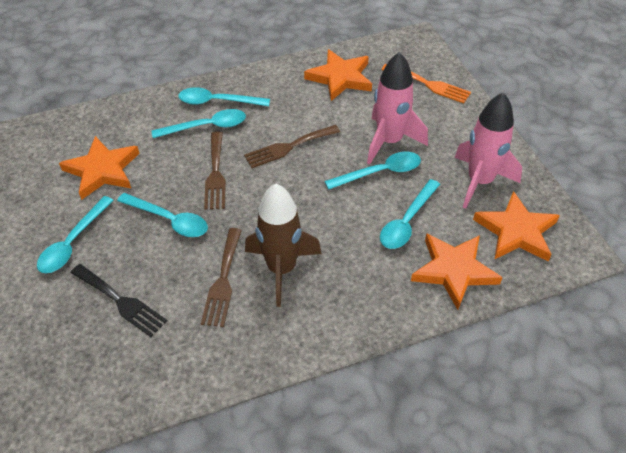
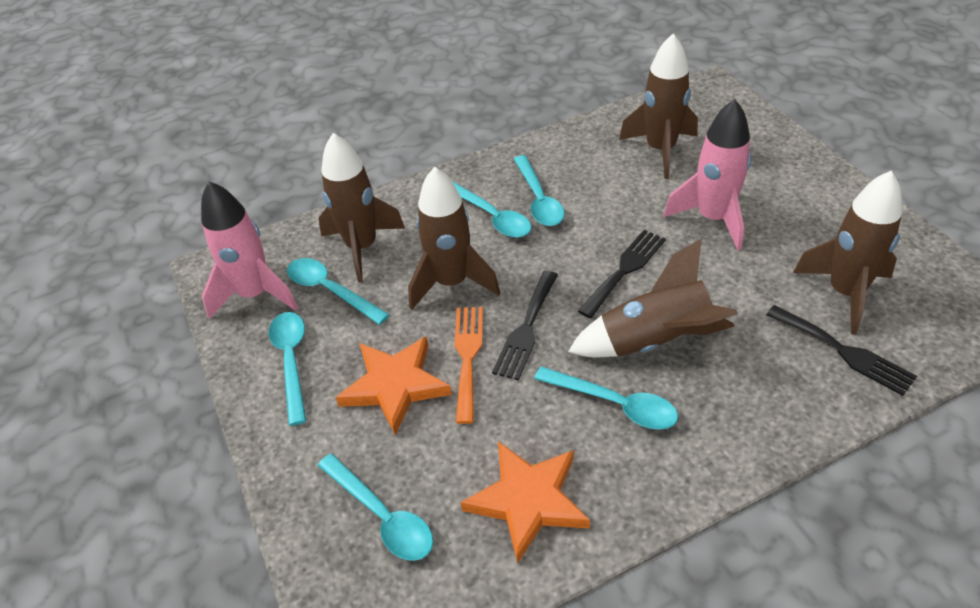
black fork: [71,264,167,337] = 1 -> [492,271,558,380] [578,230,666,318] [766,305,917,396] = 3
brown fork: [201,228,242,327] [204,131,226,210] [244,125,340,168] = 3 -> none = 0
brown rocket: [245,183,322,307] = 1 -> [318,133,405,283] [408,167,500,310] [568,239,738,358] [619,34,698,179] [793,171,902,335] = 5
orange star: [59,136,140,200] [304,49,372,101] [411,233,503,310] [473,191,560,262] = 4 -> [335,336,452,435] [460,441,590,564] = 2

